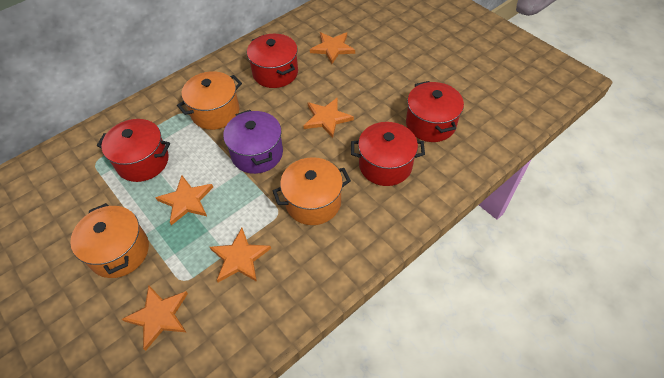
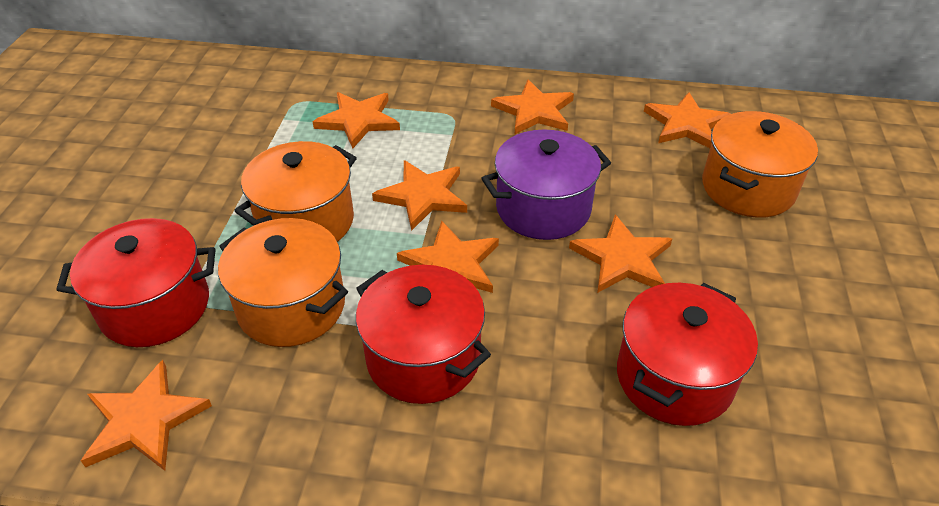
orange star: [122,285,188,351] [155,175,213,225] [210,228,271,282] [304,97,354,138] [310,32,355,64] = 5 -> [81,360,212,471] [313,92,400,149] [372,160,467,231] [397,221,499,293] [491,79,574,135] [569,215,672,293] [644,92,730,148] = 7
red pot: [97,119,170,182] [247,34,298,88] [351,122,425,186] [406,81,464,142] = 4 -> [56,218,215,347] [356,265,491,404] [617,283,758,426] = 3

